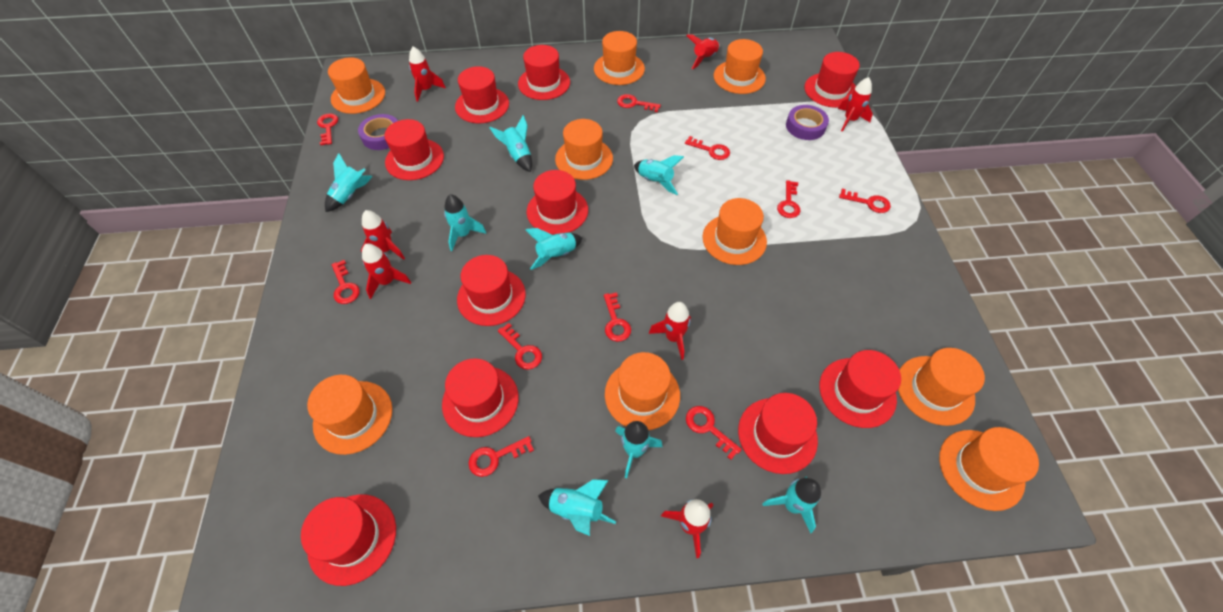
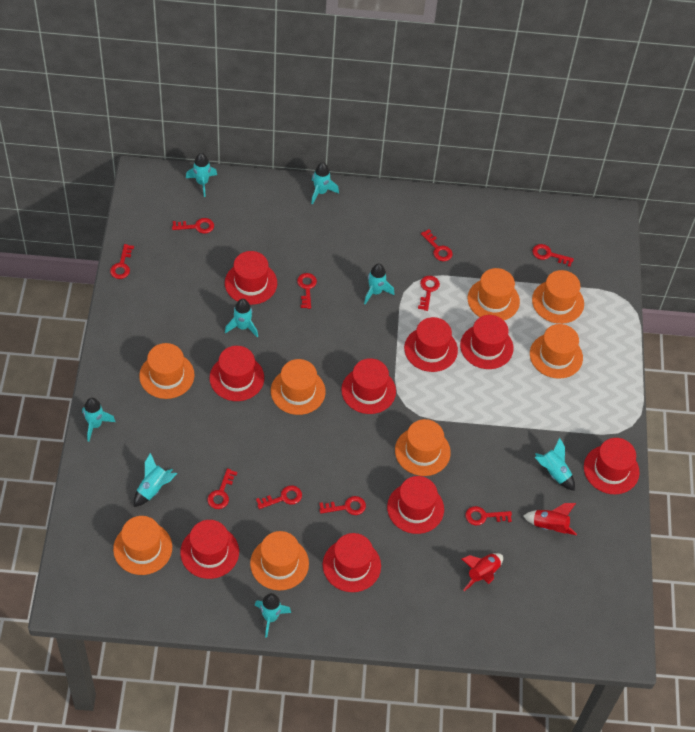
orange hat: [307,375,392,455] [328,57,385,114] [555,119,613,180] [594,31,645,85] [605,352,680,430] [703,198,767,265] [714,39,766,94] [898,348,985,426] [939,427,1039,511] = 9 -> [113,516,172,575] [139,343,195,399] [250,531,309,590] [271,359,326,415] [395,419,451,476] [468,268,520,320] [530,324,583,379] [532,270,584,324] = 8
purple tape: [358,114,398,150] [786,105,829,140] = 2 -> none = 0
red hat: [301,494,396,586] [384,119,444,180] [442,358,519,437] [455,66,509,123] [457,255,526,326] [518,45,570,100] [527,170,588,235] [738,393,818,474] [804,52,860,108] [819,350,901,428] = 10 -> [180,520,239,579] [210,346,264,401] [225,251,277,305] [323,533,381,592] [341,358,396,414] [387,476,444,534] [404,317,458,372] [460,315,514,369] [584,438,639,494] = 9
red rocket: [361,210,405,260] [362,244,411,299] [409,47,446,102] [649,302,691,360] [661,499,714,558] [686,34,719,69] [838,77,873,132] = 7 -> [462,553,503,591] [524,503,577,535] = 2

